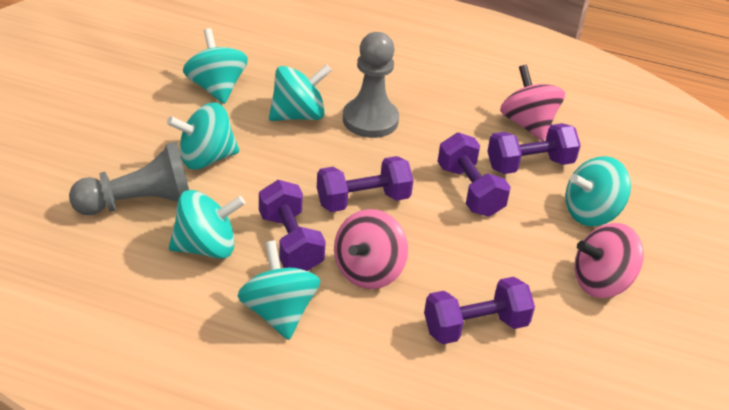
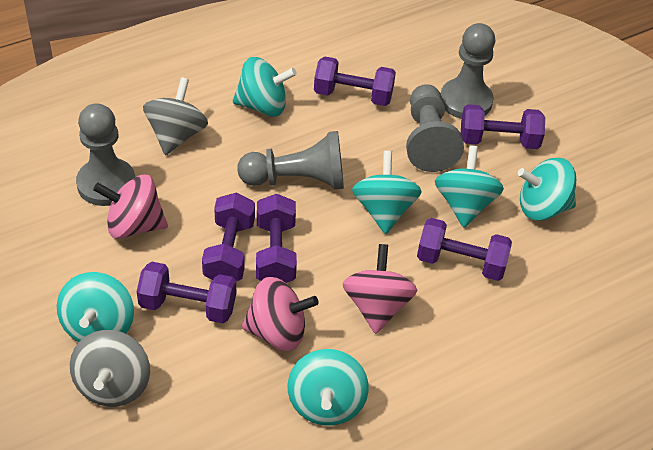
grey pawn: [69,142,189,215] [343,32,399,138] = 2 -> [76,103,135,206] [237,131,344,190] [406,84,464,172] [441,23,495,119] = 4
grey spinning top: none = 0 -> [70,330,150,407] [143,77,208,155] = 2
purple dumbbell: [259,180,326,271] [317,156,413,212] [424,277,535,344] [438,133,511,217] [487,123,581,174] = 5 -> [137,262,236,323] [202,192,255,281] [256,194,297,283] [314,56,396,106] [417,218,512,281] [461,104,545,149] = 6

